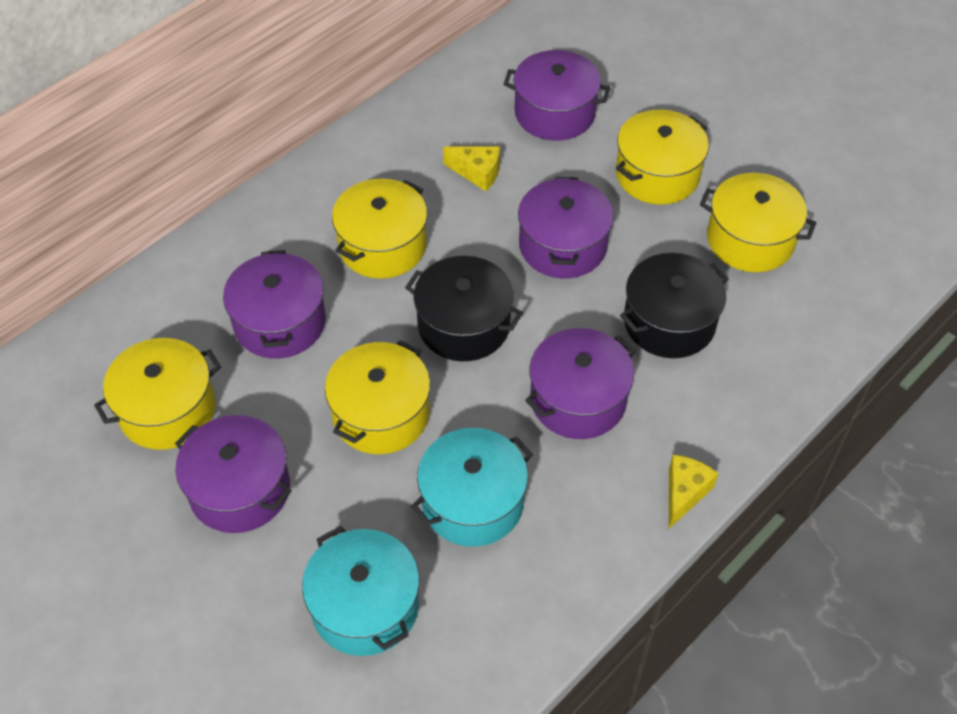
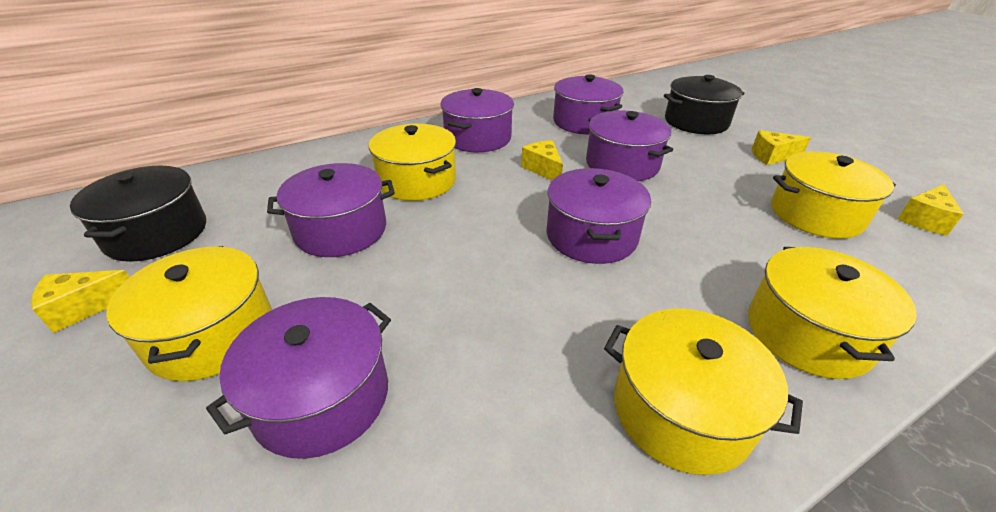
purple pot: [175,415,291,533] [223,250,326,359] [504,50,610,141] [518,176,614,278] [525,328,636,439] = 5 -> [206,297,391,459] [267,163,395,257] [440,88,514,152] [546,168,651,264] [553,74,624,135] [586,110,673,181] = 6
turquoise pot: [302,526,420,656] [411,428,533,547] = 2 -> none = 0
yellow cheese: [443,147,500,191] [669,455,719,528] = 2 -> [31,270,130,333] [521,140,563,180] [751,130,811,165] [897,184,964,235] = 4

